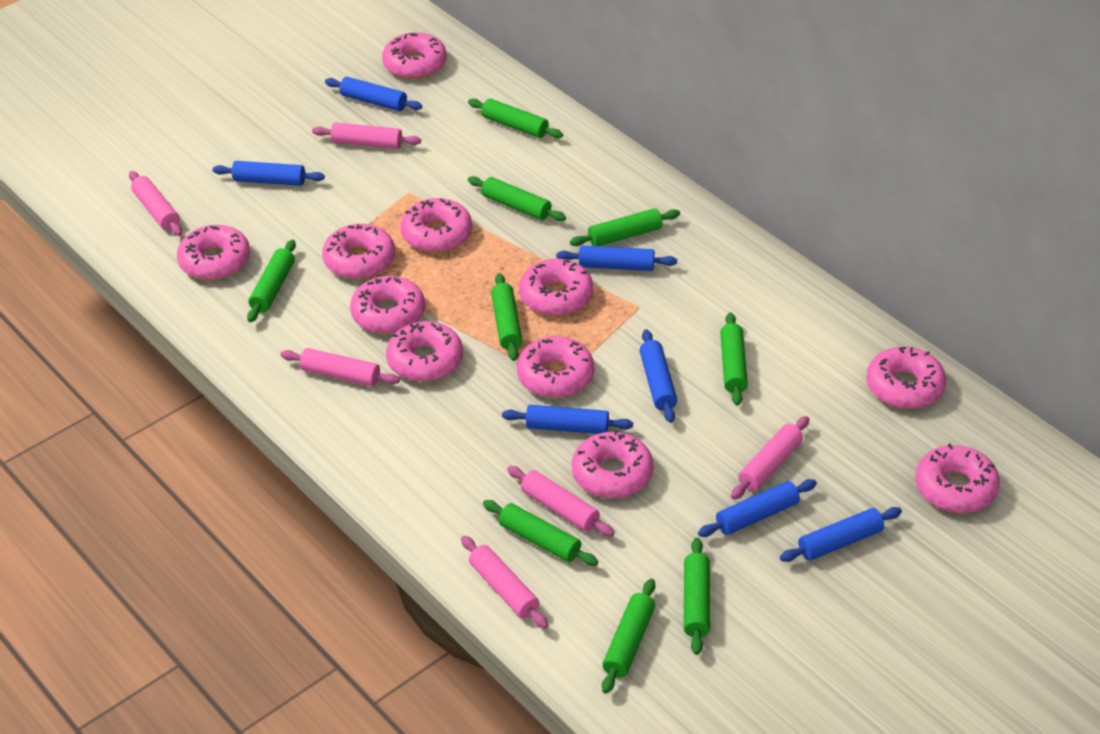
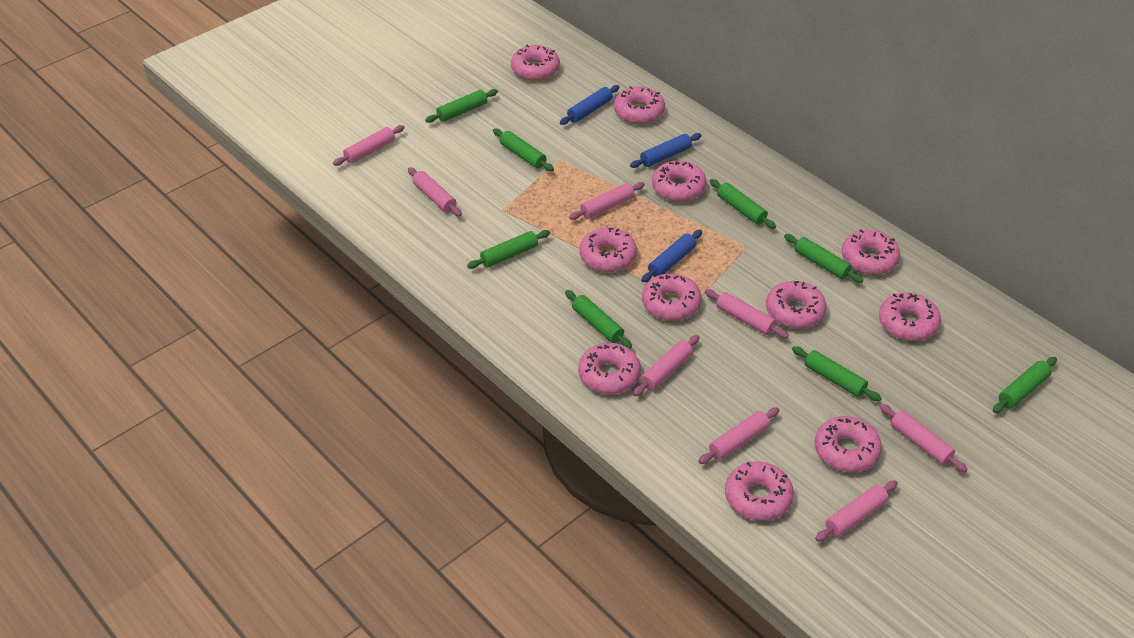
blue rolling pin: [212,161,325,186] [325,77,422,111] [502,405,633,434] [557,246,677,271] [640,329,677,423] [698,479,817,537] [780,507,902,562] = 7 -> [560,85,619,125] [630,133,702,168] [641,230,702,282] = 3
green rolling pin: [247,239,296,322] [468,98,563,138] [468,176,566,221] [483,500,598,566] [491,273,522,361] [570,208,680,246] [602,579,655,694] [684,538,710,655] [720,312,748,406] = 9 -> [425,89,498,123] [467,230,550,269] [493,128,554,171] [565,290,632,349] [710,179,776,229] [784,234,863,283] [792,346,882,401] [993,357,1057,413] = 8
pink rolling pin: [129,171,182,236] [281,348,400,386] [312,123,421,149] [461,536,548,629] [507,466,615,537] [731,416,809,500] = 6 -> [333,125,405,166] [408,167,462,217] [569,182,645,220] [633,335,699,396] [698,407,779,464] [705,289,789,338] [815,480,898,542] [879,404,968,472] = 8

